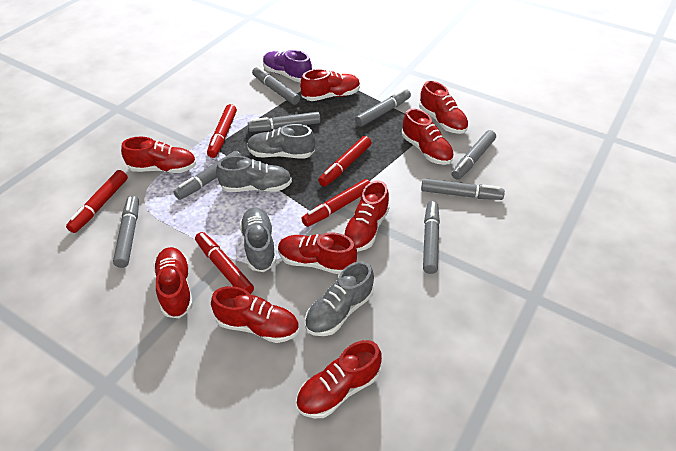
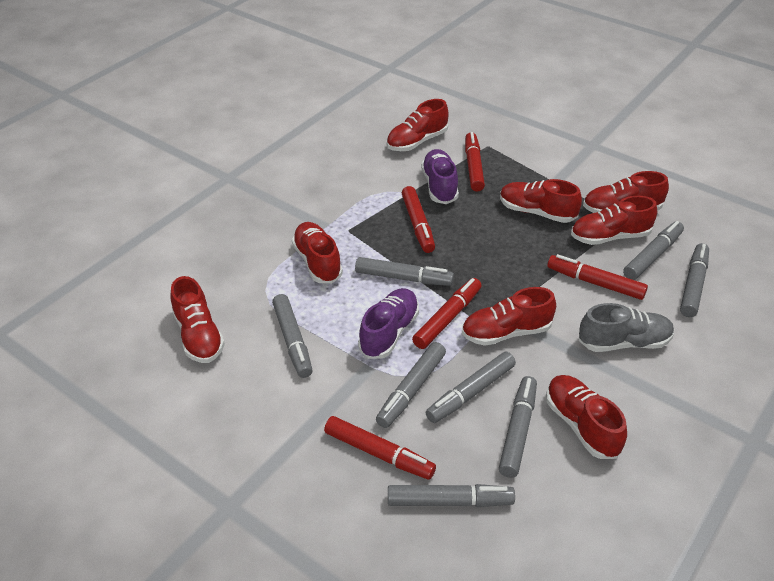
grey shoe: [216,156,292,192] [240,208,276,272] [247,124,315,159] [305,261,374,336] = 4 -> [579,303,674,352] = 1
purple shoe: [263,50,312,82] = 1 -> [358,288,419,359] [421,149,459,204] = 2
red shoe: [121,137,196,173] [153,247,193,318] [211,286,299,343] [278,232,357,274] [296,340,382,418] [300,69,360,101] [343,180,390,252] [401,108,454,165] [419,81,469,134] = 9 -> [170,276,225,363] [292,222,343,284] [386,99,449,151] [462,287,556,346] [500,179,582,223] [546,375,627,459] [571,196,657,245] [583,171,669,213] = 8

